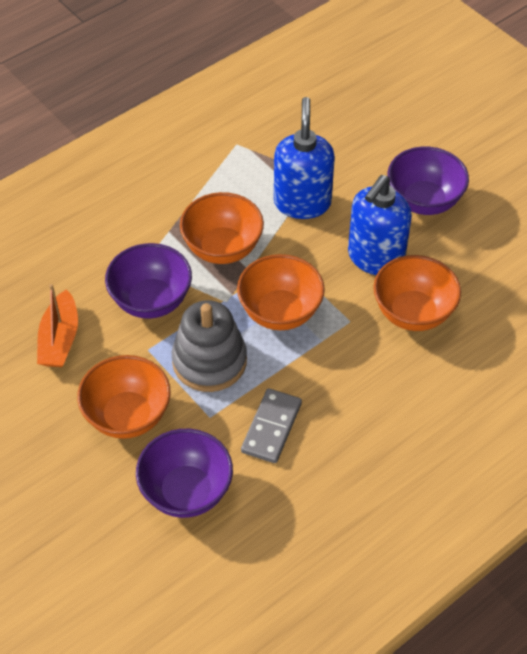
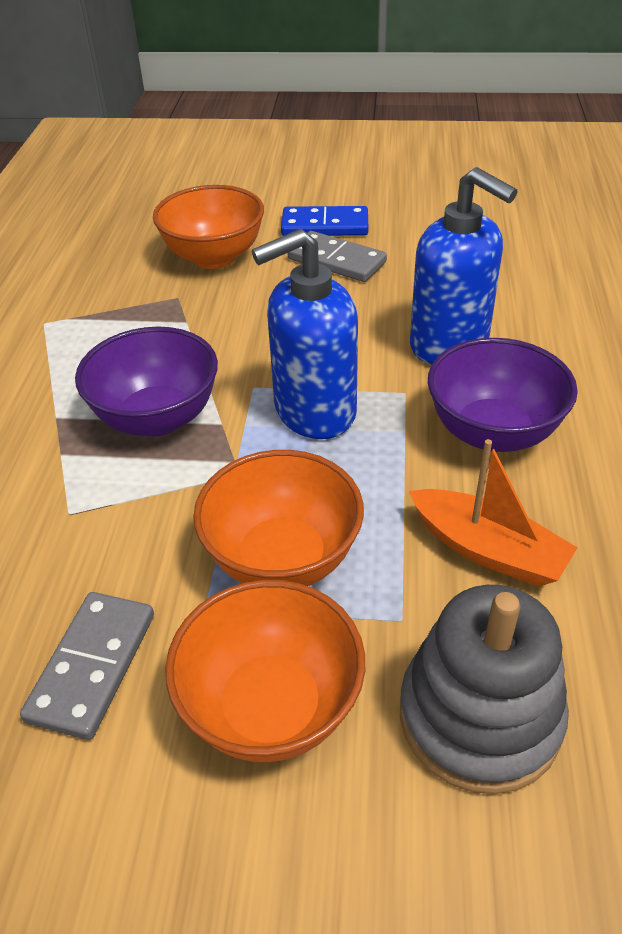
blue domino: none = 0 -> [281,206,368,236] = 1
grey domino: [241,388,302,463] = 1 -> [20,592,154,740] [288,231,387,282] = 2
orange bowl: [77,355,171,439] [180,192,264,264] [237,254,325,330] [373,255,461,331] = 4 -> [153,185,264,269] [165,580,365,762] [193,450,364,586] = 3
purple bowl: [105,243,192,319] [136,429,233,518] [387,147,469,215] = 3 -> [75,327,218,436] [428,338,578,452] = 2

